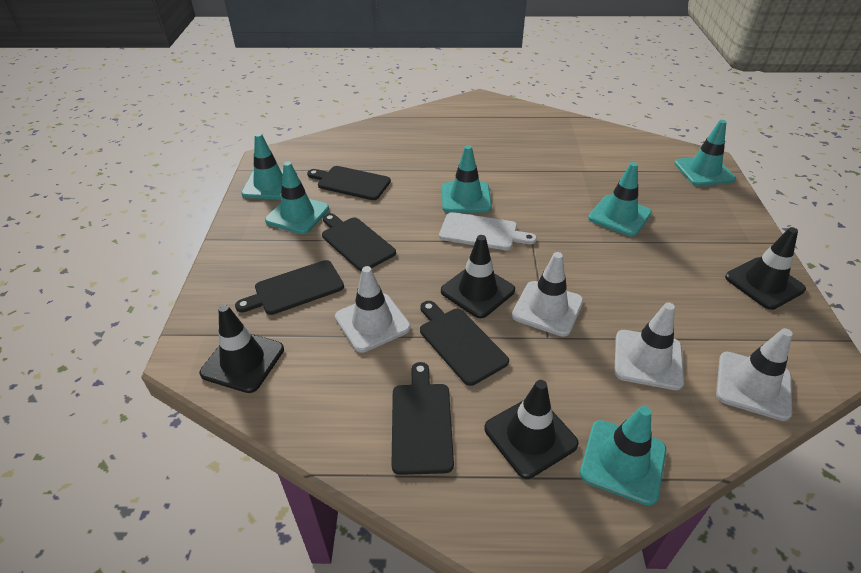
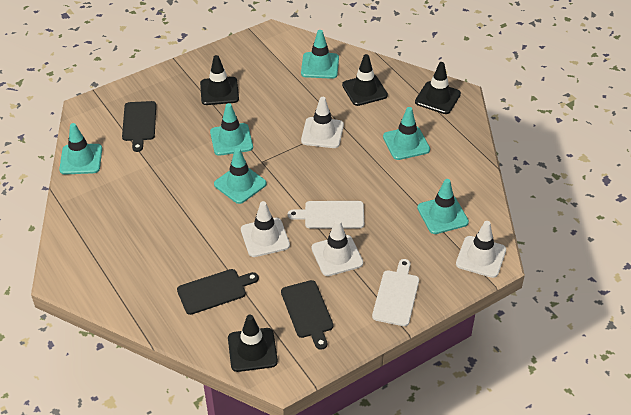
black cutting board: [235,260,344,315] [307,166,391,200] [322,213,396,271] [392,362,454,475] [420,301,509,386] = 5 -> [122,101,156,152] [177,269,259,315] [281,280,334,350] = 3
white cutting board: [439,212,537,250] = 1 -> [288,201,364,228] [372,259,419,326] = 2

